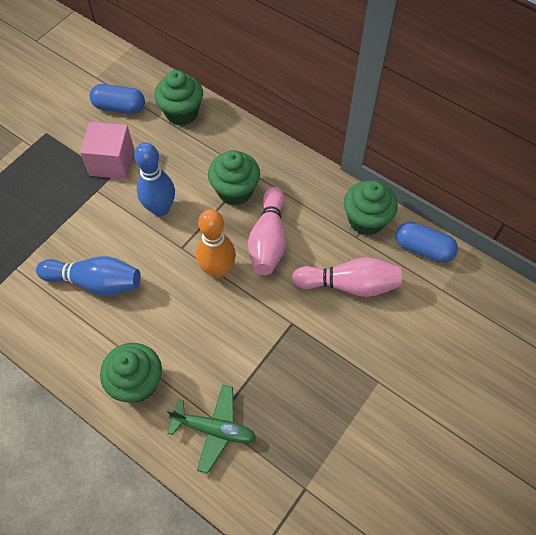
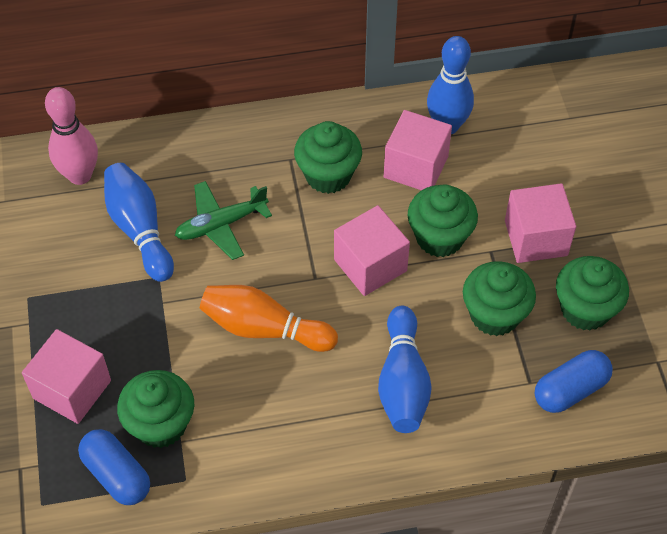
blue bowling pin: [36,256,141,296] [134,142,175,216] = 2 -> [104,163,174,282] [378,306,432,433] [427,36,474,134] = 3
green cupcake: [100,343,162,402] [154,70,203,125] [208,150,260,205] [344,180,398,236] = 4 -> [117,370,194,448] [294,121,362,194] [408,184,478,257] [463,261,536,336] [556,256,629,331] = 5
pink bowling pin: [248,187,286,275] [292,257,402,297] = 2 -> [45,87,98,185] = 1
pink cube: [80,122,134,179] = 1 -> [22,329,111,424] [334,205,410,296] [384,110,452,190] [505,183,576,263] = 4

